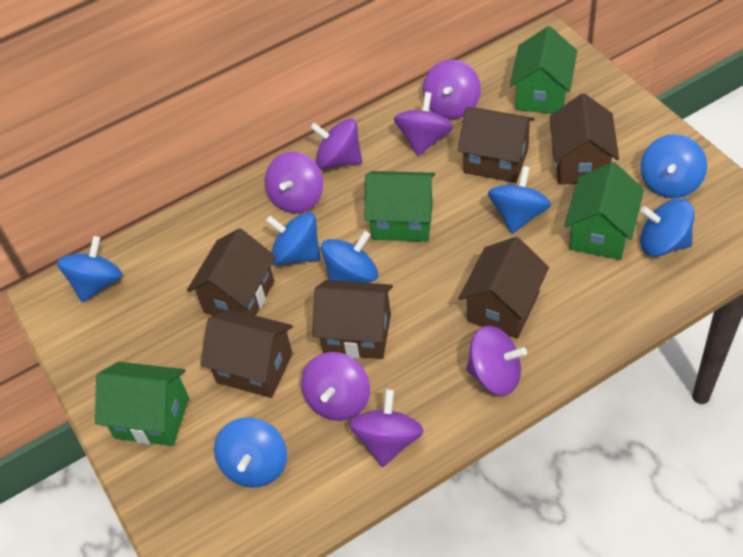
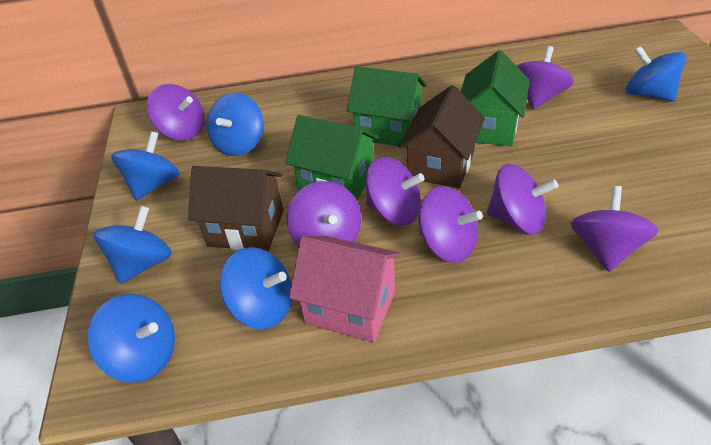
blue spinning top: [57,236,122,303] [214,417,287,487] [266,212,321,265] [321,231,378,283] [488,166,551,234] [640,198,694,256] [641,134,707,198] = 7 -> [88,294,175,382] [93,206,172,284] [111,131,180,201] [207,93,264,156] [220,247,292,329] [626,46,687,101] = 6
brown house: [187,228,276,316] [200,309,293,398] [313,280,393,359] [458,107,535,183] [459,237,549,338] [550,93,619,185] = 6 -> [188,166,283,251] [399,85,485,188] = 2
green house: [95,362,189,446] [364,171,435,242] [510,26,577,114] [564,162,644,260] = 4 -> [285,115,379,200] [347,66,427,148] [461,50,530,146] = 3
pink house: none = 0 -> [289,235,401,342] = 1

